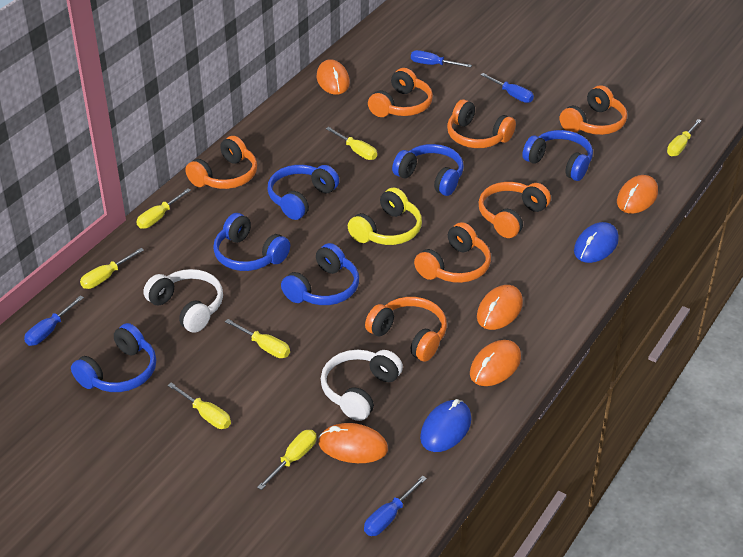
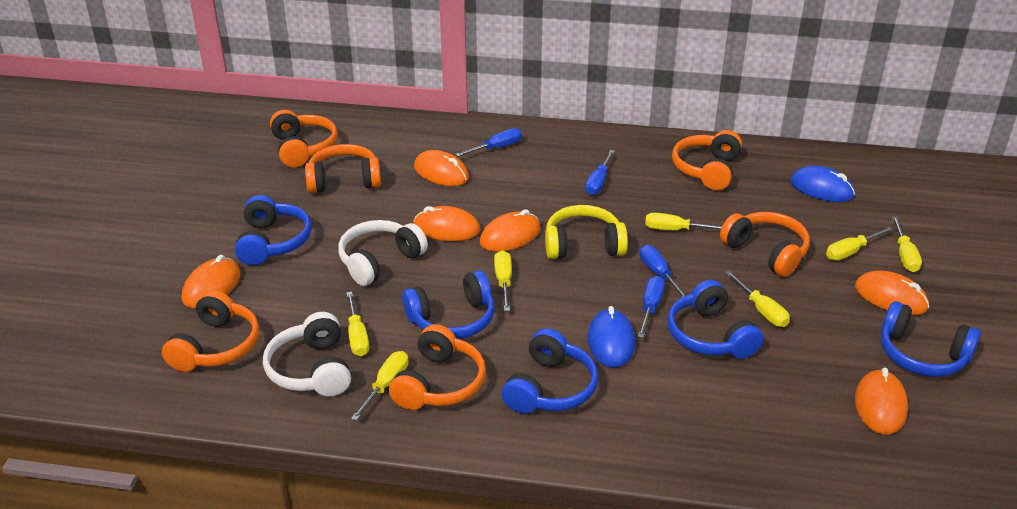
blue headphones: [71,323,156,392] [213,213,290,271] [268,165,339,220] [281,243,359,305] [392,144,464,196] [522,130,593,181] = 6 -> [235,195,311,265] [402,270,494,339] [502,328,598,414] [667,280,763,359] [881,301,981,377] = 5
orange headphones: [185,136,257,189] [365,297,447,361] [368,68,433,117] [414,222,491,283] [447,99,516,148] [479,182,551,238] [559,85,627,135] = 7 -> [162,290,259,372] [270,110,338,168] [305,144,381,193] [389,324,486,410] [672,130,742,190] [720,212,810,277] = 6
orange mouse: [317,59,350,95] [318,423,388,463] [470,340,521,386] [477,285,523,330] [617,175,658,213] = 5 -> [182,255,241,308] [413,206,480,241] [414,150,469,186] [480,209,541,252] [855,270,929,315] [855,368,908,435] = 6

